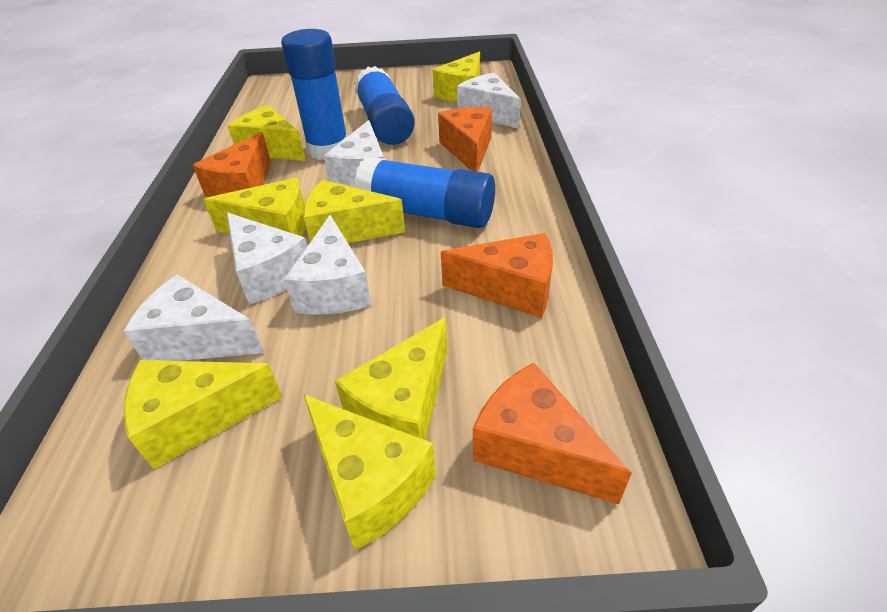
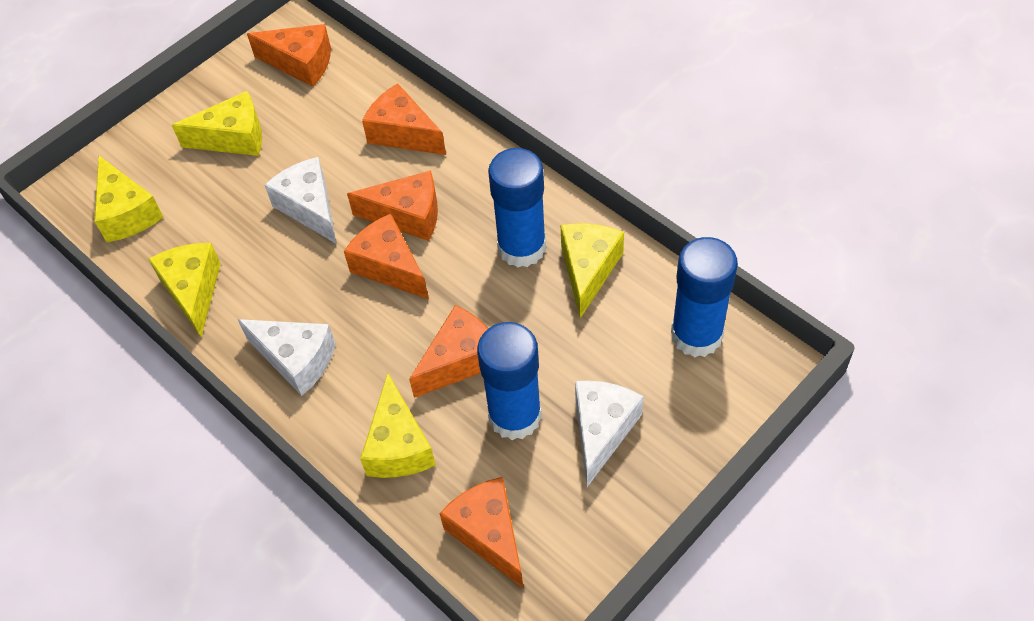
orange cheese: [193,132,271,197] [438,107,492,172] [441,233,553,318] [473,363,632,504] = 4 -> [247,24,331,87] [344,213,429,299] [347,171,438,241] [362,83,446,155] [409,305,488,398] [439,477,524,589] = 6
white cheese: [124,275,264,361] [227,212,307,305] [284,215,372,315] [324,120,384,187] [457,73,521,129] = 5 -> [238,319,336,396] [265,157,337,244] [575,381,644,487] = 3
yellow cheese: [124,360,282,469] [203,178,306,236] [228,105,306,161] [303,180,405,243] [303,394,436,550] [335,317,448,440] [432,51,480,103] = 7 -> [94,156,163,242] [148,243,221,337] [172,91,262,156] [360,373,436,478] [561,223,624,318] = 5

